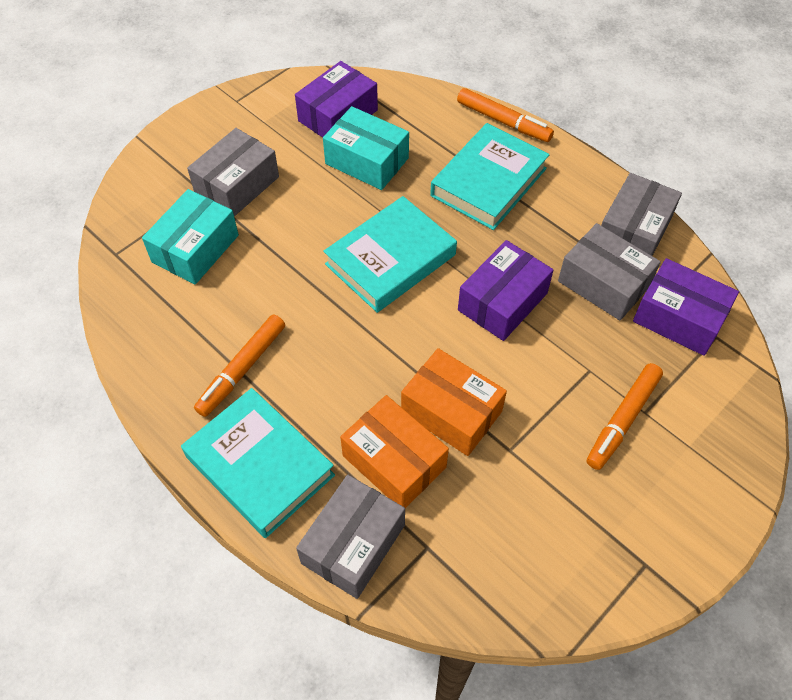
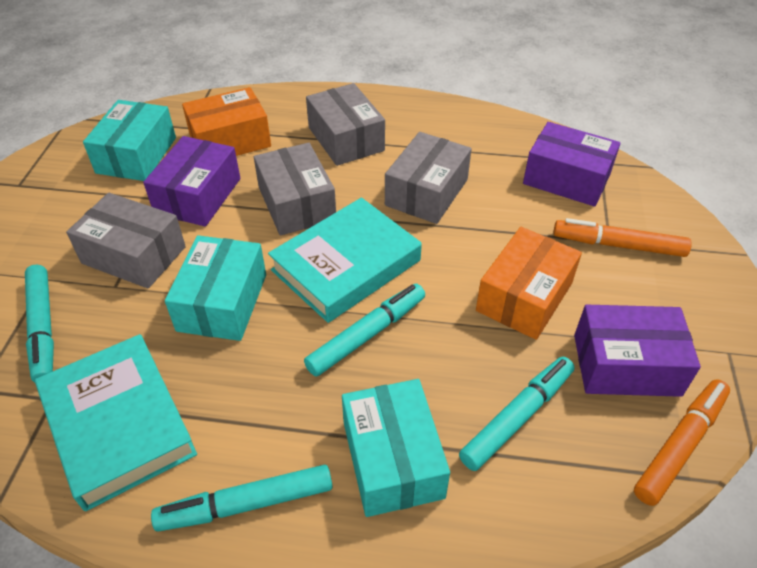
orange marker: [194,314,285,417] [457,88,554,142] [587,363,663,470] = 3 -> [553,218,692,257] [634,379,730,506] = 2
turquoise book: [181,388,335,538] [323,196,457,313] [430,123,550,230] = 3 -> [35,334,197,511] [268,198,422,323] = 2
turquoise box: [142,189,239,284] [323,106,409,190] = 2 -> [83,100,176,181] [165,235,266,341] [342,379,450,517] = 3
turquoise marker: none = 0 -> [25,265,54,383] [151,465,332,531] [304,284,425,377] [459,357,574,471] = 4

